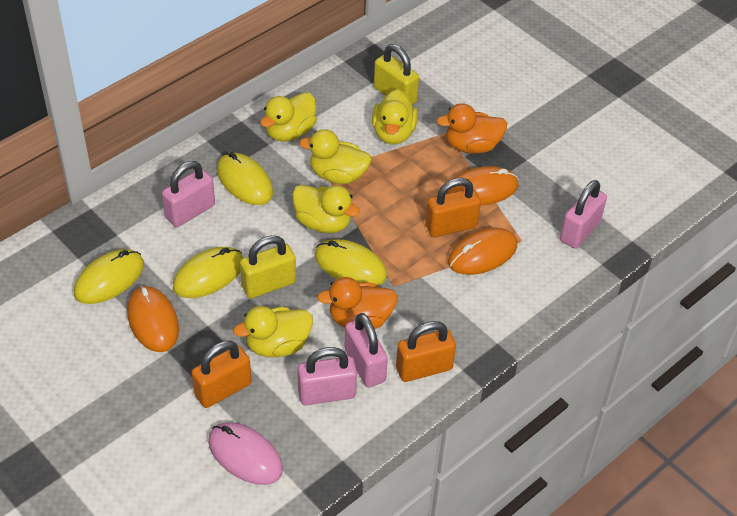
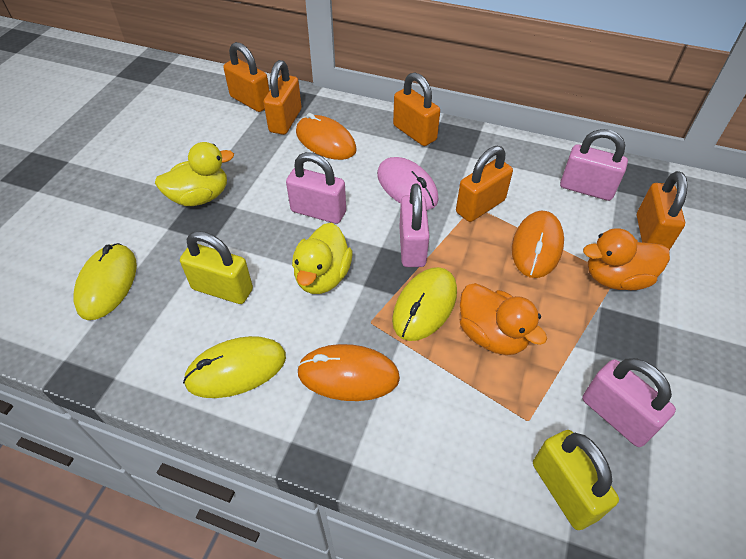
orange padlock: [191,340,251,408] [396,321,456,382] [425,178,481,237] = 3 -> [223,42,270,112] [264,60,302,135] [393,72,440,146] [456,146,513,222] [637,171,688,250] = 5
yellow duck: [233,306,313,357] [260,92,317,142] [292,185,360,233] [299,129,372,184] [372,89,418,144] = 5 -> [155,142,234,206] [292,223,352,294] = 2
yellow mouse: [74,249,144,304] [173,247,243,298] [217,152,273,205] [315,239,387,286] = 4 -> [74,243,137,320] [183,336,286,398] [392,267,457,341] = 3

